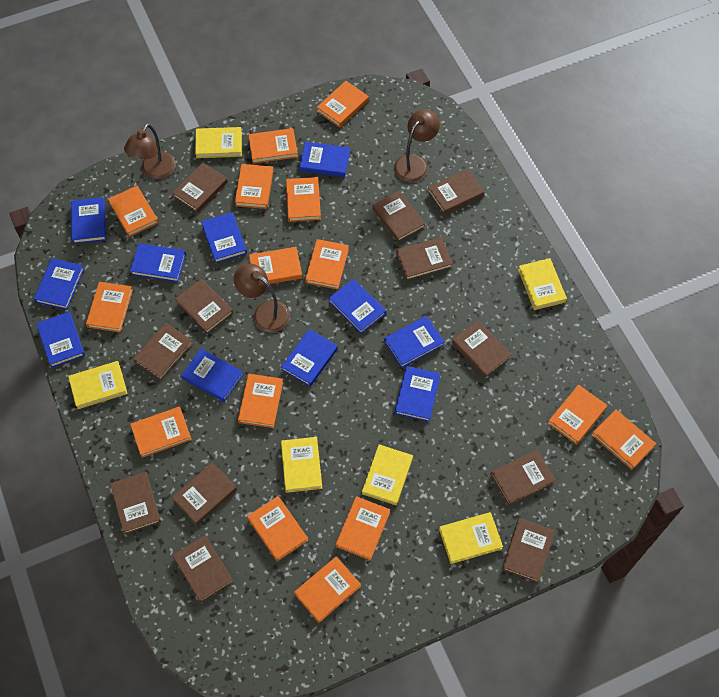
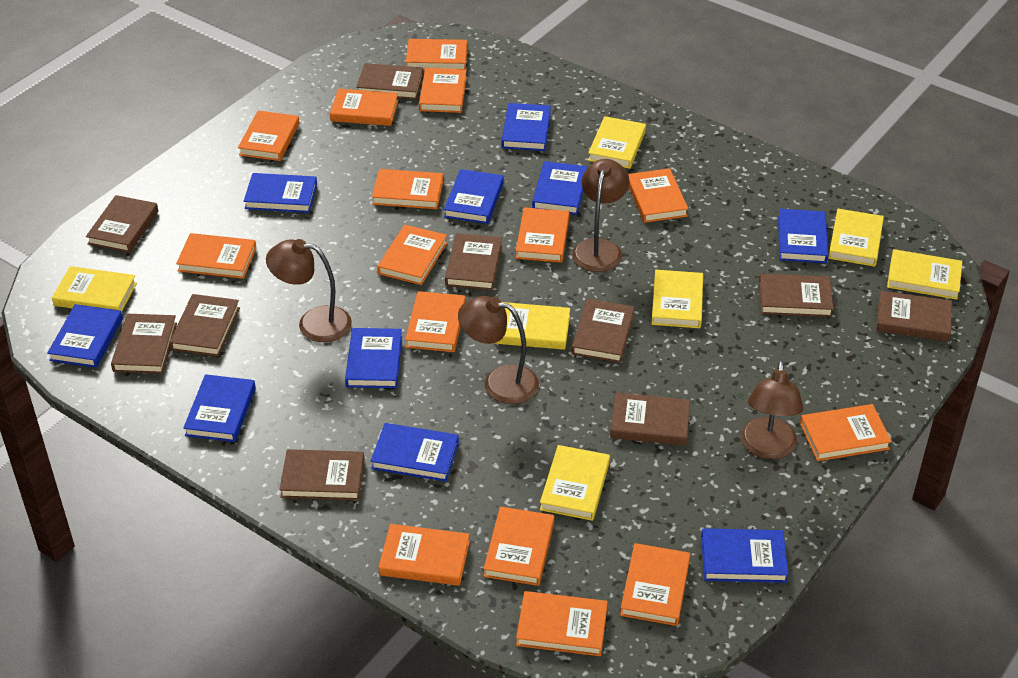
blue book: [34,258,84,310] [36,312,85,368] [71,197,106,244] [130,243,186,282] [181,349,243,402] [201,212,247,263] [281,329,338,387] [299,142,350,177] [328,279,386,334] [384,316,444,368] [395,366,440,422] = 11 -> [47,304,123,368] [183,374,256,442] [244,173,317,213] [345,328,402,388] [371,423,459,482] [444,169,504,224] [502,103,551,151] [532,161,588,215] [701,528,789,583] [778,209,828,263] = 10
brown book: [110,472,161,534] [133,323,193,380] [172,163,228,213] [172,462,237,525] [172,535,234,603] [175,279,233,334] [372,190,425,242] [396,237,453,280] [428,169,484,214] [452,321,511,377] [491,450,556,505] [502,518,555,583] = 12 -> [86,195,158,253] [111,314,177,374] [169,294,240,356] [279,449,365,500] [356,63,424,99] [445,233,502,290] [571,299,634,363] [610,393,690,446] [759,274,834,317] [876,291,952,341] = 10
brown lamp: [124,124,176,179] [234,264,290,333] [394,109,440,182] = 3 -> [266,239,352,342] [458,296,539,404] [572,159,630,272] [741,360,803,459] = 4
yellow book: [68,361,128,409] [195,127,242,158] [281,437,322,493] [362,445,413,505] [439,512,503,564] [518,258,567,310] = 6 -> [52,266,137,312] [494,302,570,350] [540,445,610,521] [588,116,646,169] [651,270,703,328] [828,209,884,267] [887,249,963,300] = 7

